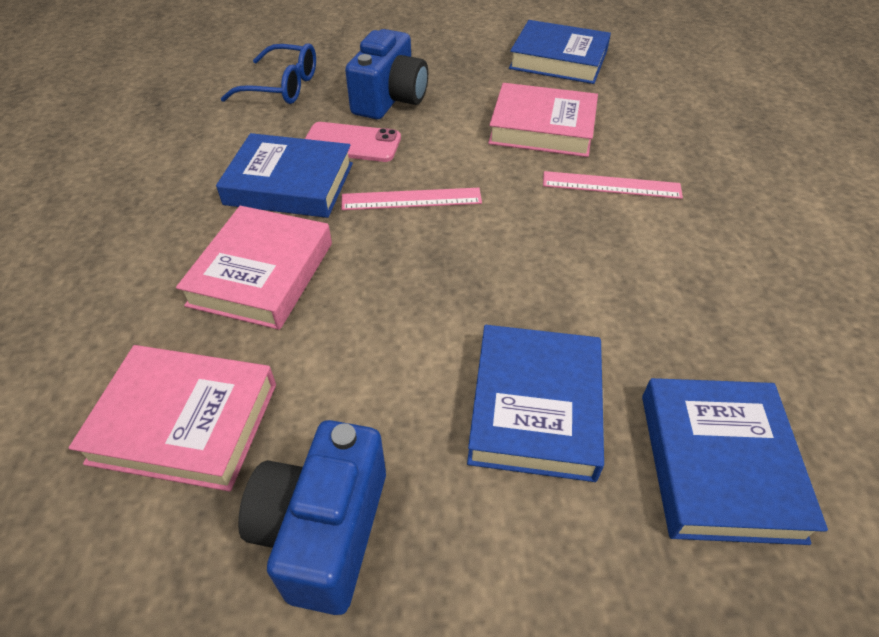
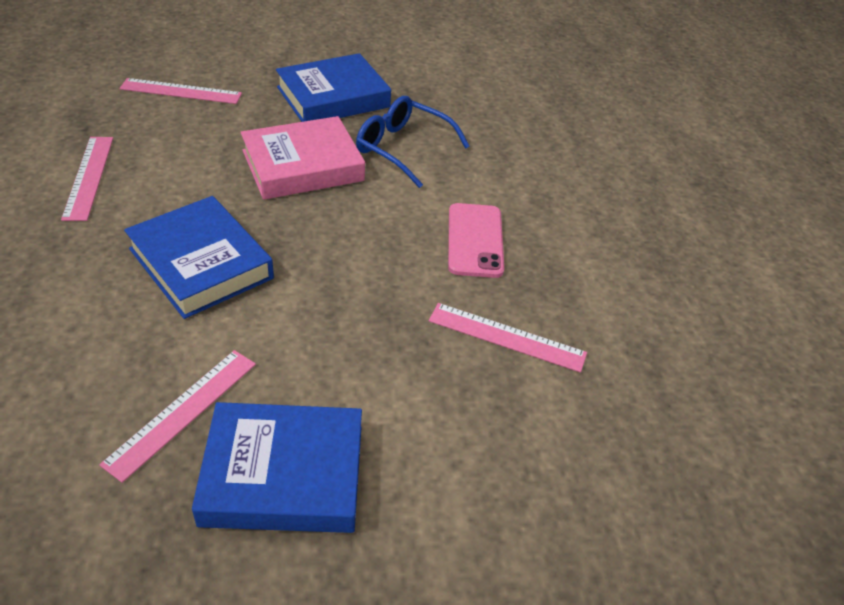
blue book: [216,133,353,218] [467,325,604,482] [509,20,611,84] [642,378,828,545] = 4 -> [124,196,274,319] [192,402,362,533] [276,53,391,122] = 3
blue camera: [238,420,386,615] [345,29,428,119] = 2 -> none = 0
pink book: [69,345,276,492] [176,206,332,330] [488,83,598,157] = 3 -> [241,116,365,200] = 1
pink ruler: [341,188,482,210] [543,171,683,199] = 2 -> [61,137,113,221] [99,350,256,483] [119,78,242,104] [429,303,587,373] = 4

